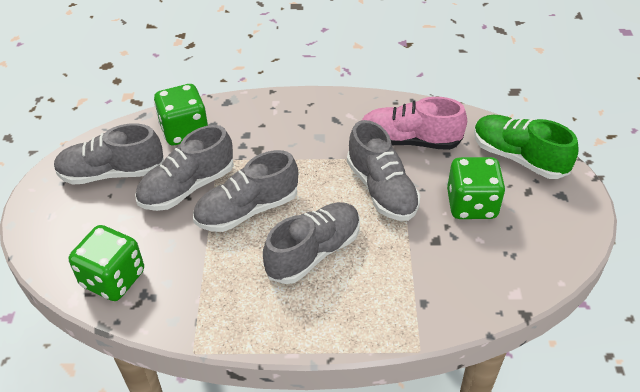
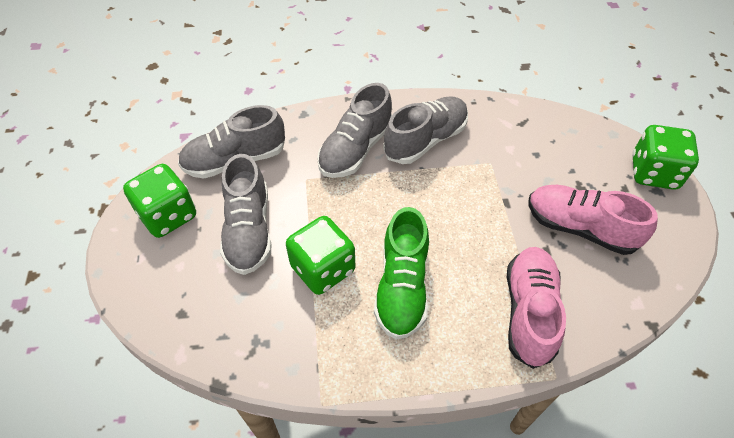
grey shoe: [54,123,164,185] [135,125,234,211] [193,150,298,232] [263,202,360,284] [347,120,420,221] = 5 -> [178,105,285,178] [220,154,271,275] [317,83,392,178] [383,96,468,164] = 4
pink shoe: [362,97,467,150] = 1 -> [507,247,566,369] [529,185,658,255] = 2

